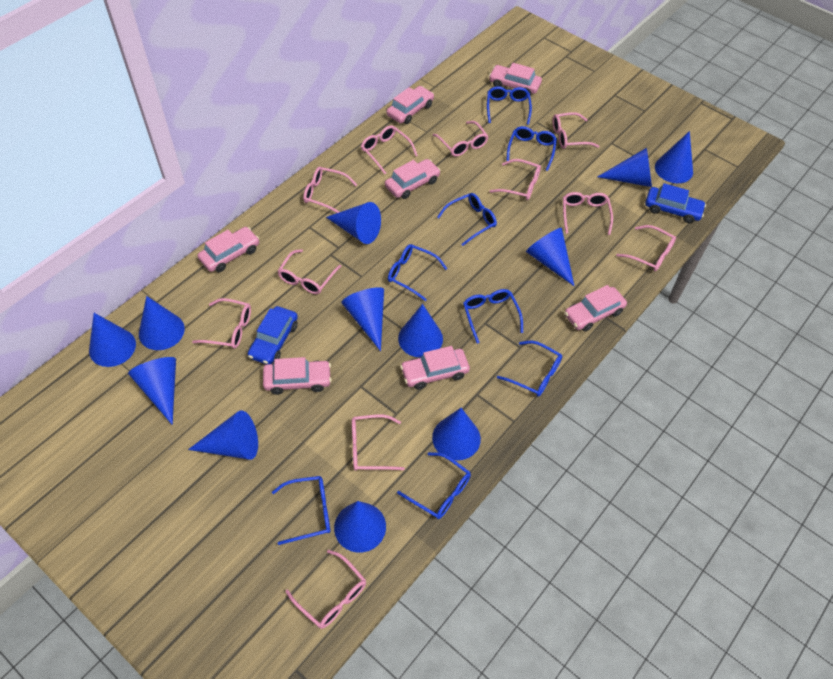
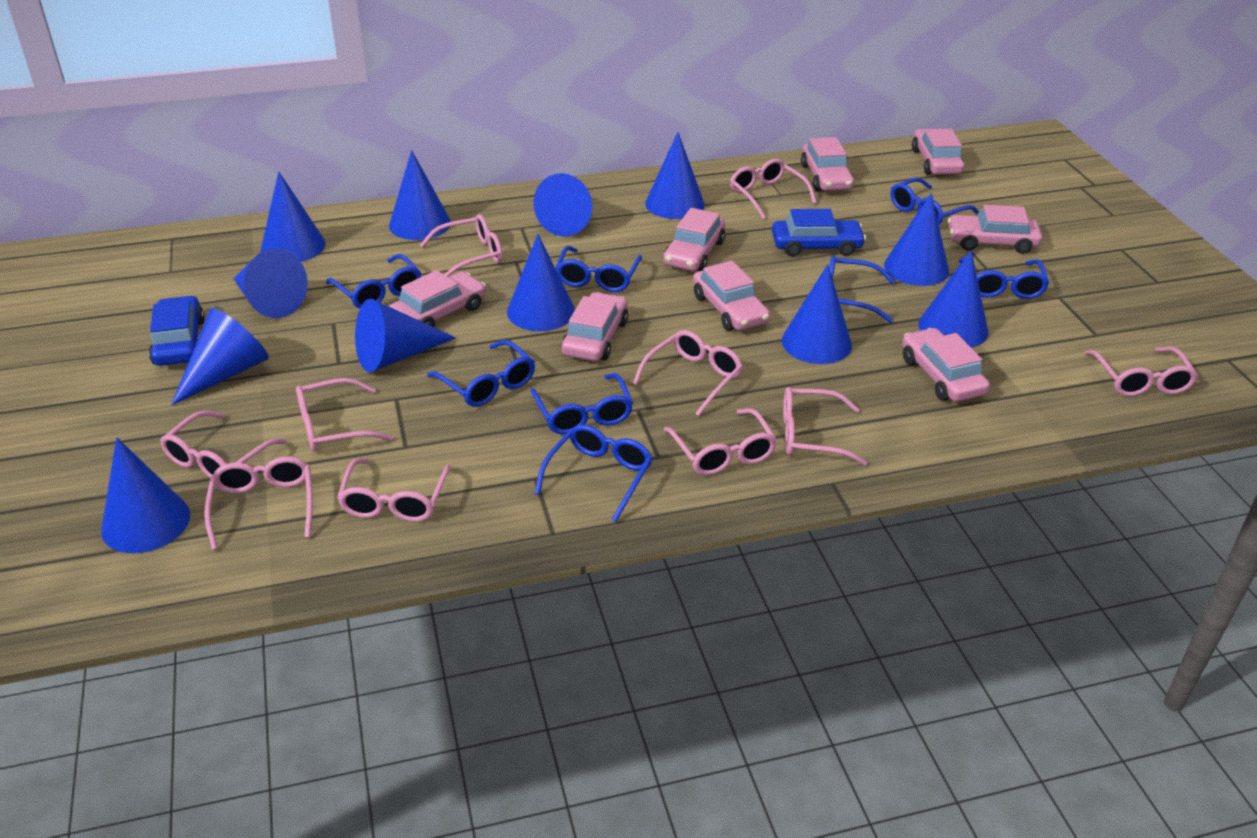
pink car: [197,227,259,272] [263,357,332,395] [385,159,440,199] [386,86,434,124] [400,346,470,390] [489,63,542,95] [565,285,627,332] = 7 -> [389,270,486,327] [561,292,628,361] [663,208,725,271] [693,261,770,331] [801,137,854,191] [902,328,990,402] [912,128,964,175] [948,205,1042,254] = 8
pink glasses: [192,298,251,349] [277,249,341,294] [285,550,366,629] [303,167,357,213] [352,415,405,471] [361,125,418,174] [433,121,489,157] [490,159,541,200] [553,112,599,149] [563,192,613,235] [616,225,676,271] = 11 -> [160,411,287,478] [204,457,313,550] [296,378,393,451] [337,458,451,522] [420,214,503,277] [633,330,743,416] [664,408,777,475] [730,158,817,219] [783,387,867,465] [1085,347,1198,396] = 10

